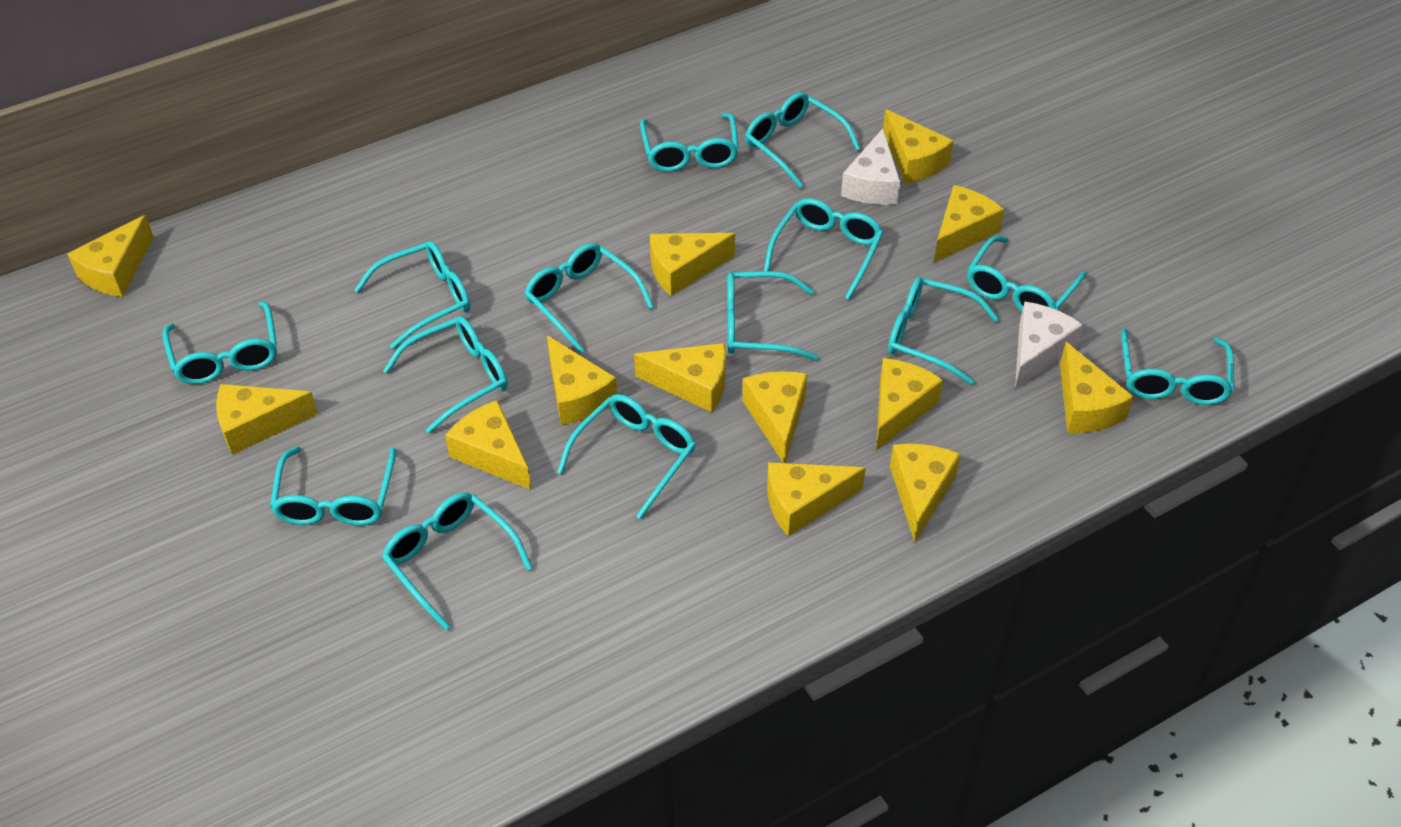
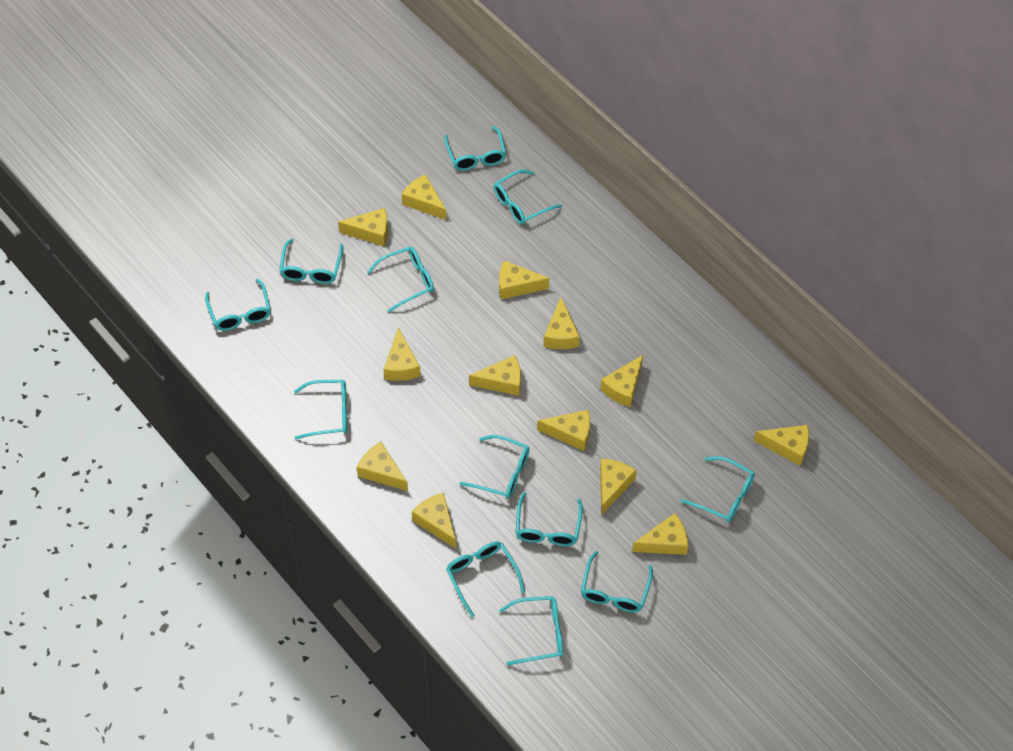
turquoise glasses: [162,301,277,384] [270,446,396,526] [355,241,471,349] [382,492,533,630] [383,316,508,433] [524,243,654,354] [557,394,696,519] [640,113,739,172] [727,271,818,361] [745,92,861,188] [764,198,883,300] [888,277,999,385] [967,236,1087,312] [1121,328,1234,405] = 14 -> [205,279,271,331] [279,238,343,284] [294,380,348,440] [367,247,434,312] [444,126,506,171] [446,541,525,617] [459,435,530,498] [494,170,562,225] [499,596,563,666] [515,492,583,546] [581,551,653,613] [680,456,755,522] = 12
white cheese: [841,129,901,205] [1015,302,1083,389] = 2 -> none = 0

